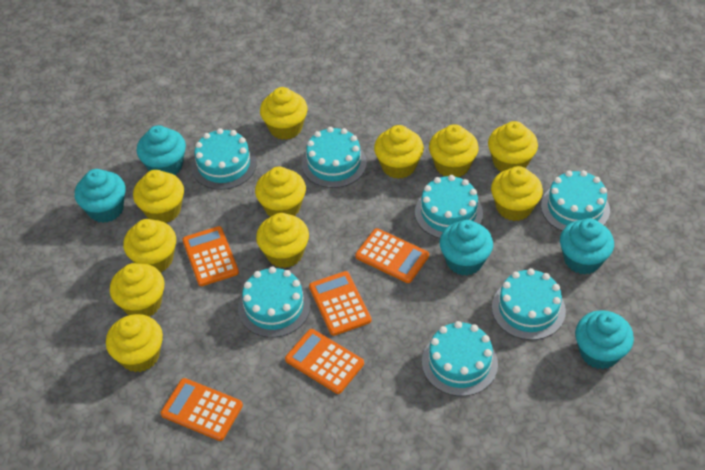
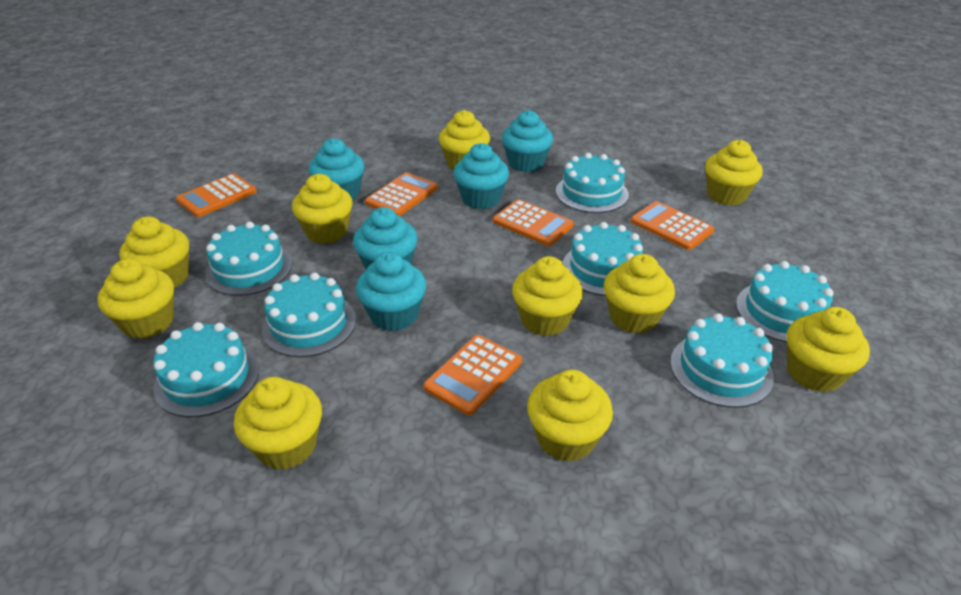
yellow cupcake: [106,314,163,372] [110,263,164,317] [123,219,176,272] [133,170,184,223] [255,167,306,217] [256,213,309,268] [260,87,308,140] [374,125,424,179] [429,124,479,177] [488,121,538,172] [491,166,543,221] = 11 -> [97,259,174,339] [119,217,189,287] [234,377,322,470] [292,174,353,244] [439,110,490,170] [512,256,583,336] [527,370,613,462] [604,254,675,333] [705,140,763,206] [787,307,870,392] = 10

